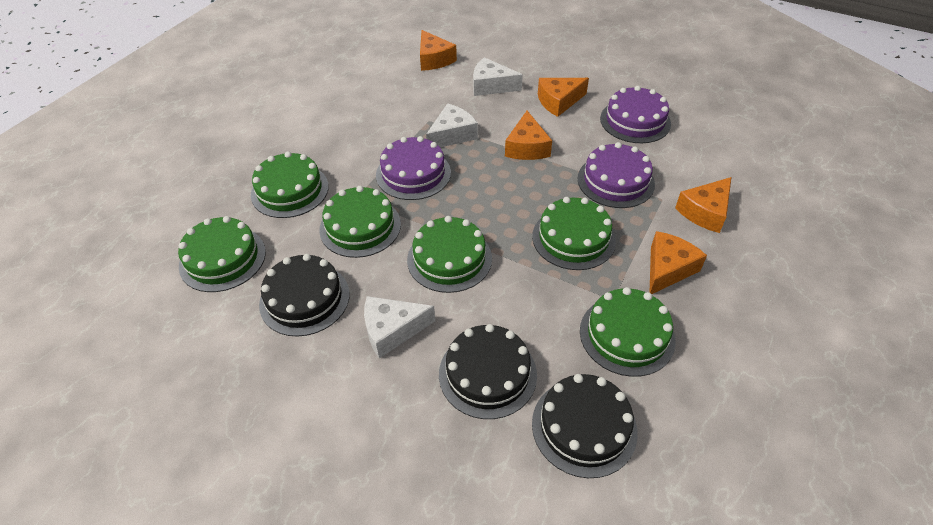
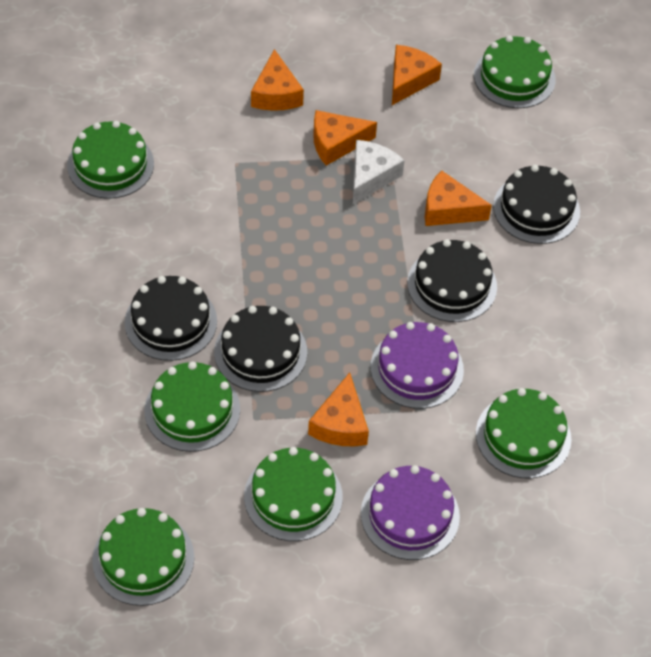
black cake: [259,254,350,336] [439,324,537,419] [532,374,638,478] = 3 -> [125,276,217,361] [214,306,307,392] [407,239,497,322] [493,165,580,244] = 4
purple cake: [376,136,451,200] [577,142,655,208] [600,86,671,143] = 3 -> [361,465,460,560] [371,322,464,409] = 2
white cheese: [364,296,435,358] [426,103,478,147] [473,57,523,96] = 3 -> [353,140,405,204] = 1

